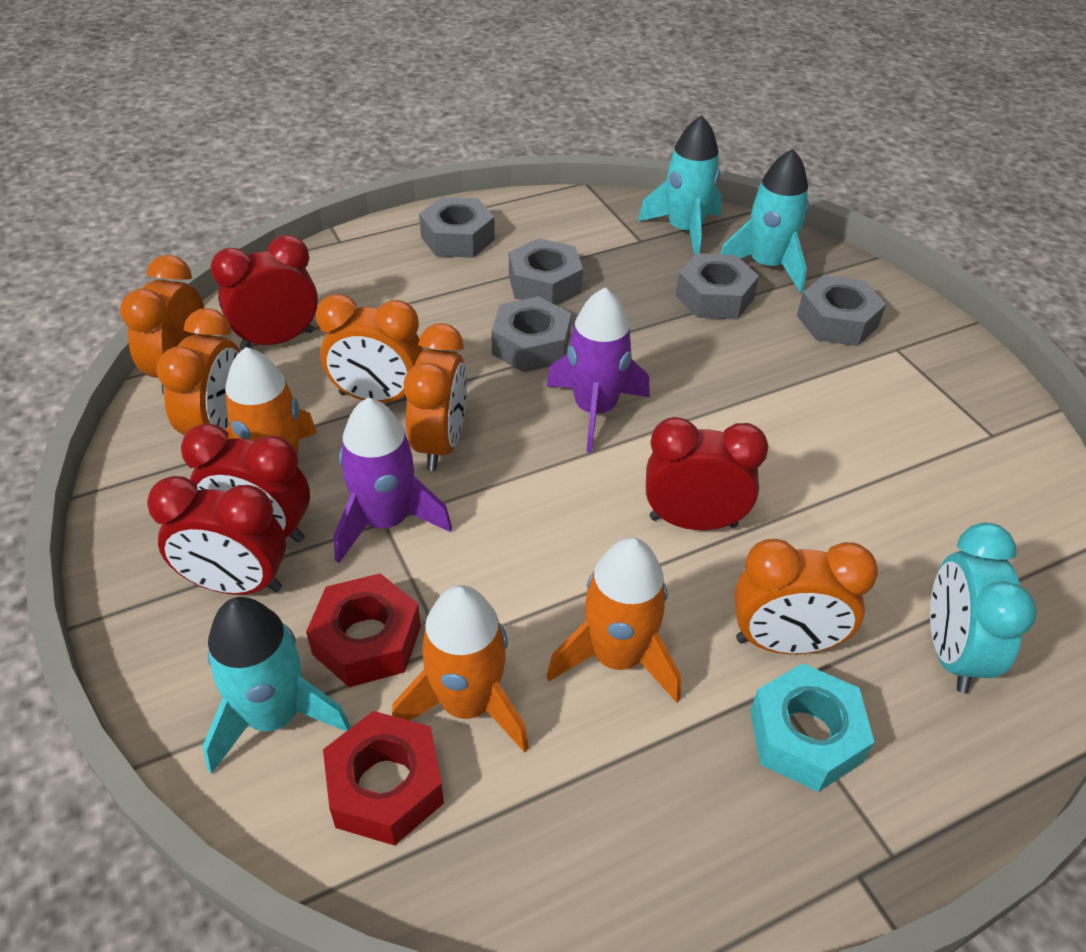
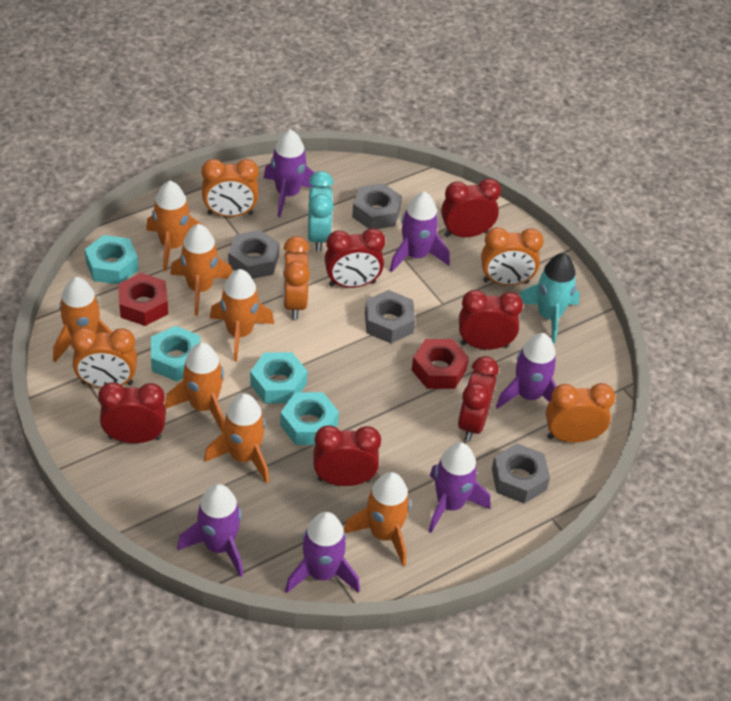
grey nut: [419,197,495,258] [491,296,571,372] [509,238,583,305] [676,253,759,320] [797,275,886,346] = 5 -> [228,230,280,279] [352,183,402,229] [365,290,415,343] [492,443,550,504] = 4
orange rocket: [225,347,317,512] [392,585,529,753] [547,538,681,703] = 3 -> [53,277,112,362] [146,181,204,271] [165,342,224,433] [170,224,233,316] [204,393,269,484] [210,269,274,362] [344,472,411,566] = 7
purple rocket: [334,398,452,563] [547,287,650,453] = 2 -> [177,484,243,577] [264,129,314,217] [285,512,360,593] [390,191,450,272] [428,442,490,533] [496,333,557,409] = 6
red clock: [147,476,286,595] [181,423,310,543] [210,235,318,349] [646,417,768,530] = 4 -> [98,382,166,443] [314,425,381,486] [325,228,385,288] [441,178,501,237] [458,356,499,441] [459,290,523,349] = 6
turquoise nut: [750,663,874,792] = 1 -> [85,235,139,284] [151,326,200,382] [250,352,307,404] [280,392,339,445] = 4
turquoise rocket: [203,597,351,774] [638,115,722,256] [720,149,809,293] = 3 -> [520,253,580,344] = 1

